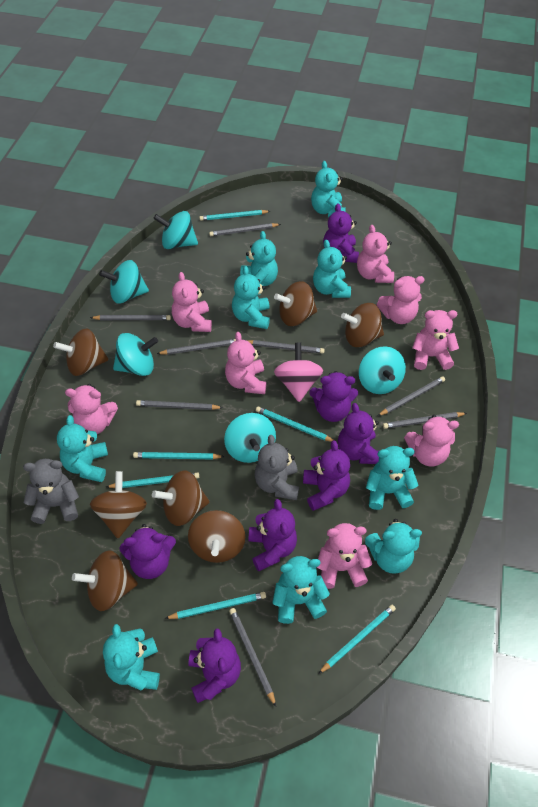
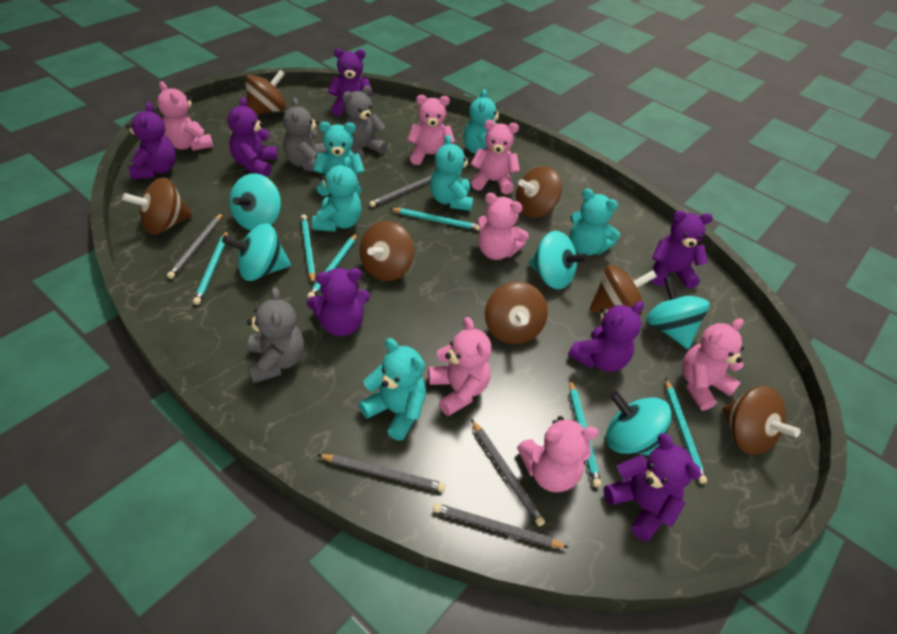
grey pencil: [90,315,171,320] [136,400,223,410] [157,339,236,355] [209,223,281,236] [229,608,276,707] [248,340,325,354] [378,376,445,416] [383,412,467,429] = 8 -> [167,213,223,279] [318,454,446,492] [369,175,432,207] [433,503,569,548] [471,419,545,526] = 5
grey teddy bear: [23,459,79,524] [255,435,299,500] = 2 -> [247,287,304,383] [283,98,327,173] [342,86,388,161] = 3
pink spinning top: [274,343,323,402] = 1 -> none = 0
pink teddy bear: [65,384,118,434] [172,272,212,332] [225,332,267,394] [317,523,372,589] [357,225,394,283] [377,276,425,324] [404,415,459,467] [412,310,459,370] = 8 -> [157,81,213,151] [407,95,455,165] [428,317,492,416] [471,120,520,194] [477,193,529,260] [517,416,599,492] [682,318,744,411] = 7
turquoise teddy bear: [57,415,108,482] [103,624,160,691] [232,266,270,329] [240,231,278,286] [272,556,330,624] [311,161,346,217] [313,240,351,298] [365,519,422,574] [366,446,419,510] = 9 -> [312,157,362,232] [313,122,365,196] [359,338,426,441] [430,135,473,211] [464,89,502,154] [570,189,620,256] = 6

